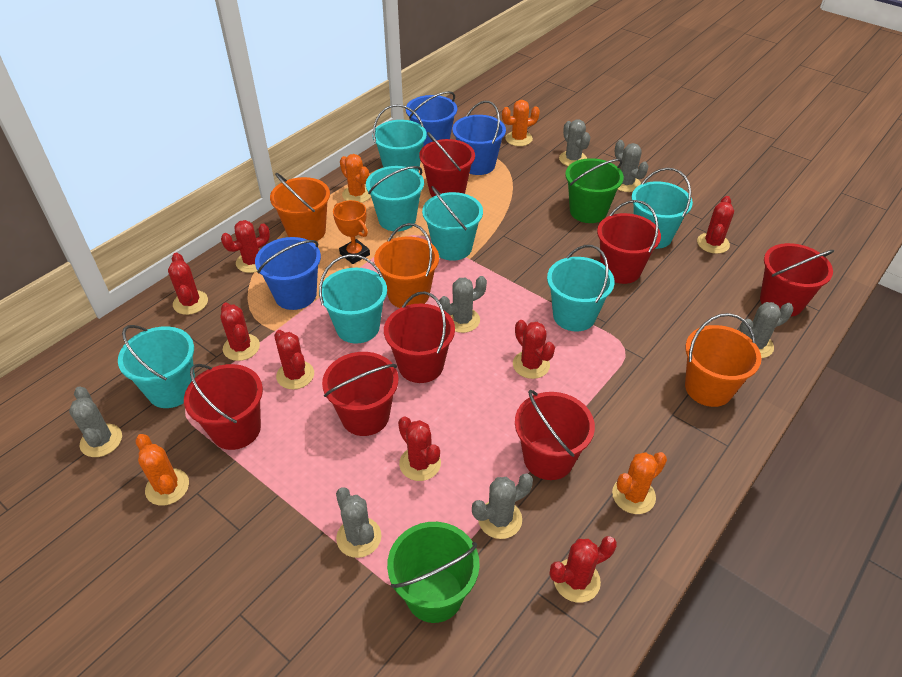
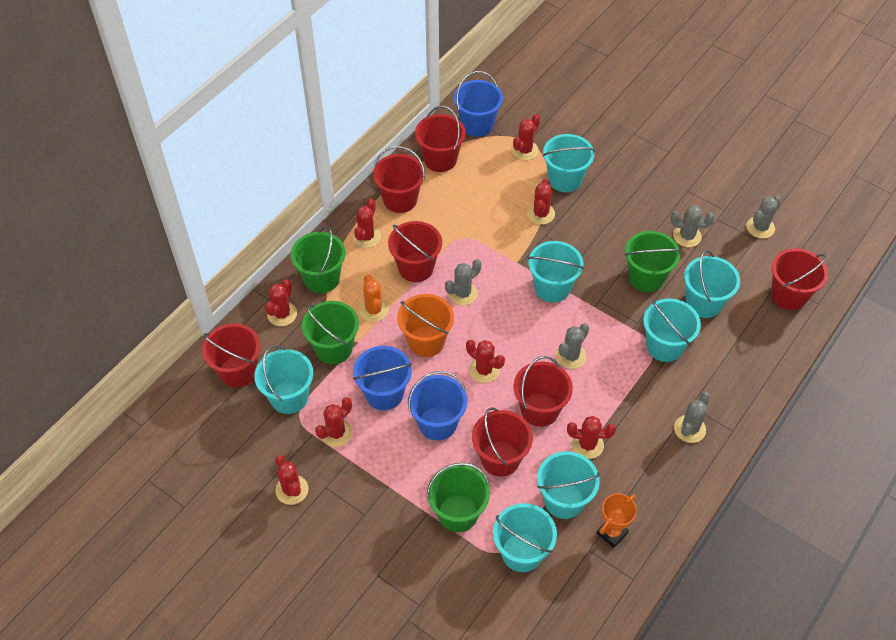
green bucket: [387,522,480,623] [565,158,624,223] = 2 -> [291,226,345,293] [302,301,359,364] [427,463,490,532] [625,231,682,292] = 4
grey cactus: [69,386,122,457] [336,487,381,558] [439,276,487,333] [472,474,533,539] [559,119,590,166] [615,140,648,192] [739,302,793,358] = 7 -> [445,259,481,305] [556,323,589,369] [670,205,715,247] [674,392,711,443] [747,196,781,239] = 5
orange bucket: [270,173,330,241] [374,223,439,308] [685,313,761,407] = 3 -> [397,294,454,357] = 1
orange cactus: [136,434,189,506] [340,154,371,203] [502,100,540,146] [612,452,667,514] = 4 -> [359,274,389,322] = 1

